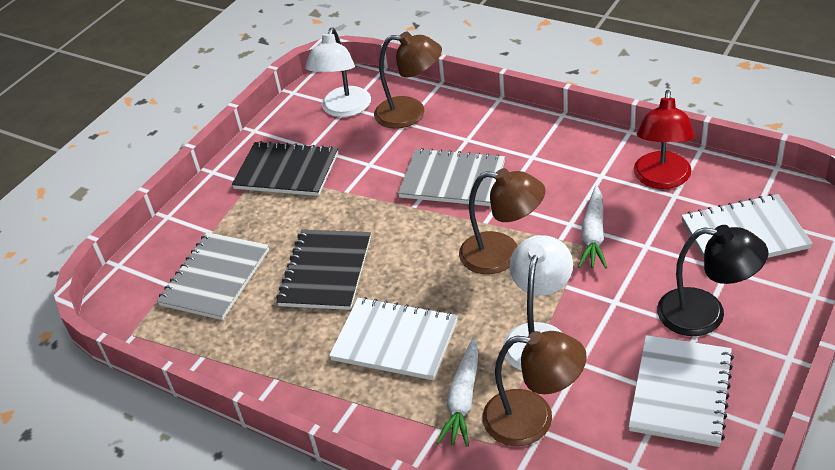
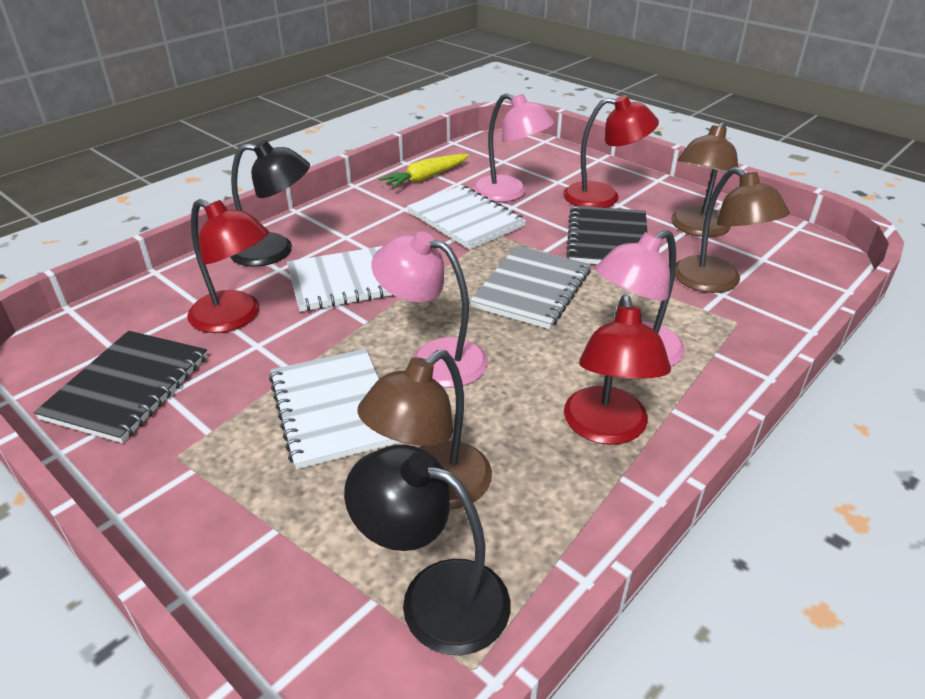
black lamp: [657,225,769,336] = 1 -> [230,140,310,267] [344,445,510,656] = 2
grey notebook: [157,232,269,320] [398,148,505,206] = 2 -> [470,246,591,329] = 1
pink lamp: none = 0 -> [372,232,488,388] [472,93,555,202] [595,230,685,366] = 3
red lamp: [634,90,695,189] = 1 -> [187,199,269,333] [563,95,659,208] [564,295,671,445] = 3
white carrot: [436,337,479,447] [578,186,607,269] = 2 -> none = 0
white lamp: [305,28,371,117] [503,235,573,371] = 2 -> none = 0
yellow carrot: none = 0 -> [379,154,469,189] = 1

